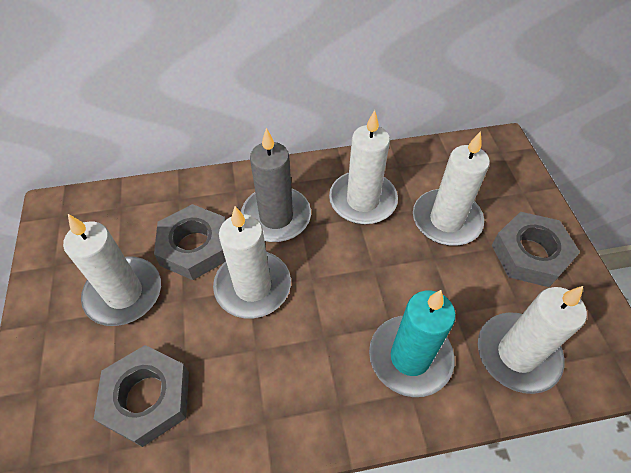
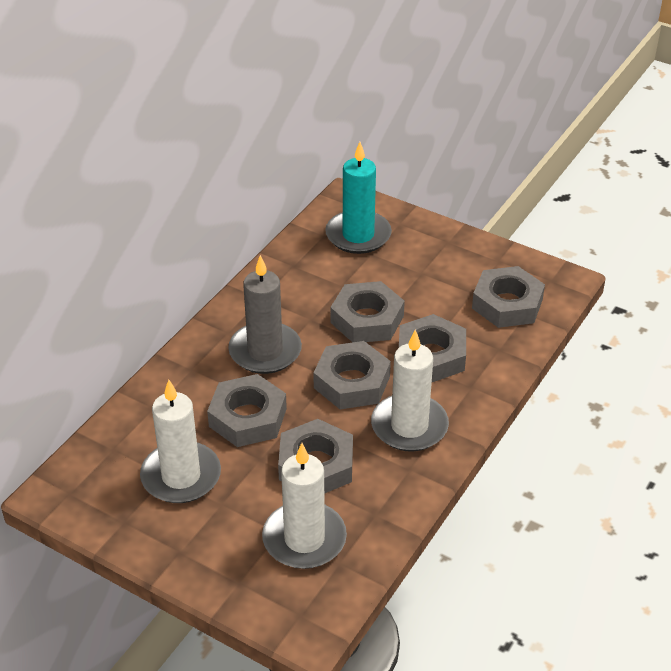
grey nut: [94,345,189,447] [154,204,226,280] [492,212,580,287] = 3 -> [207,374,287,447] [278,419,353,494] [313,341,391,409] [330,281,405,342] [399,314,466,382] [472,266,545,328] = 6
white candle: [63,214,161,326] [213,206,291,318] [329,110,398,225] [413,131,490,246] [478,286,587,394] = 5 -> [140,380,221,503] [262,443,347,569] [371,329,449,451] = 3

